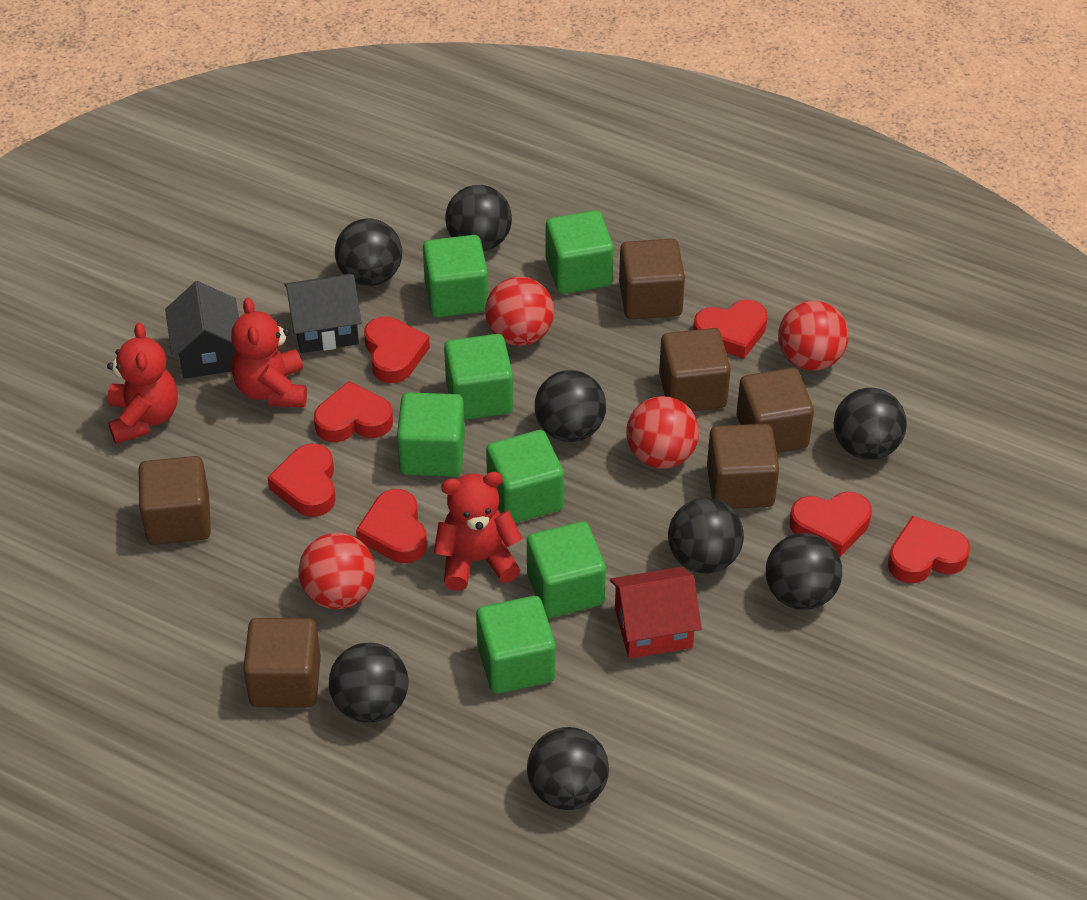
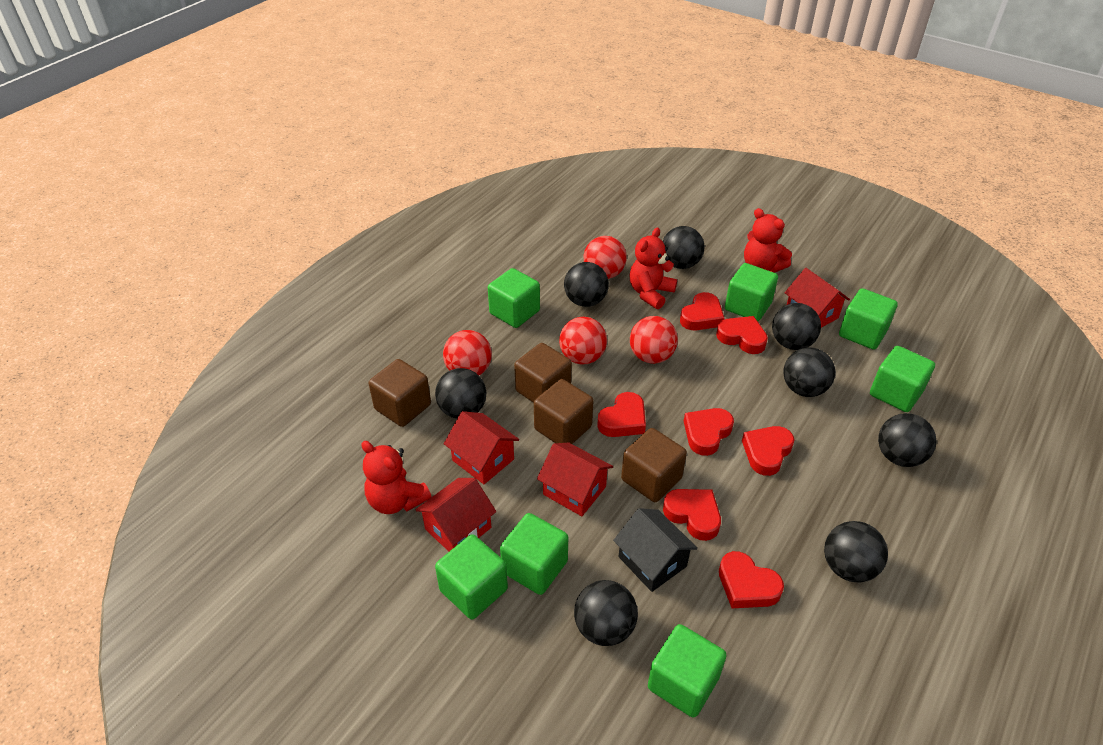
black house: [165,281,239,379] [284,274,362,353] = 2 -> [613,508,698,592] = 1
brown cube: [139,456,211,545] [243,618,321,708] [619,239,685,320] [659,328,731,411] [707,424,779,509] [737,368,814,453] = 6 -> [369,359,431,427] [514,343,572,403] [534,379,594,444] [621,428,687,502] = 4
red house: [610,567,702,659] = 1 -> [415,478,496,552] [444,411,519,484] [537,443,613,516] [785,268,850,328] = 4

